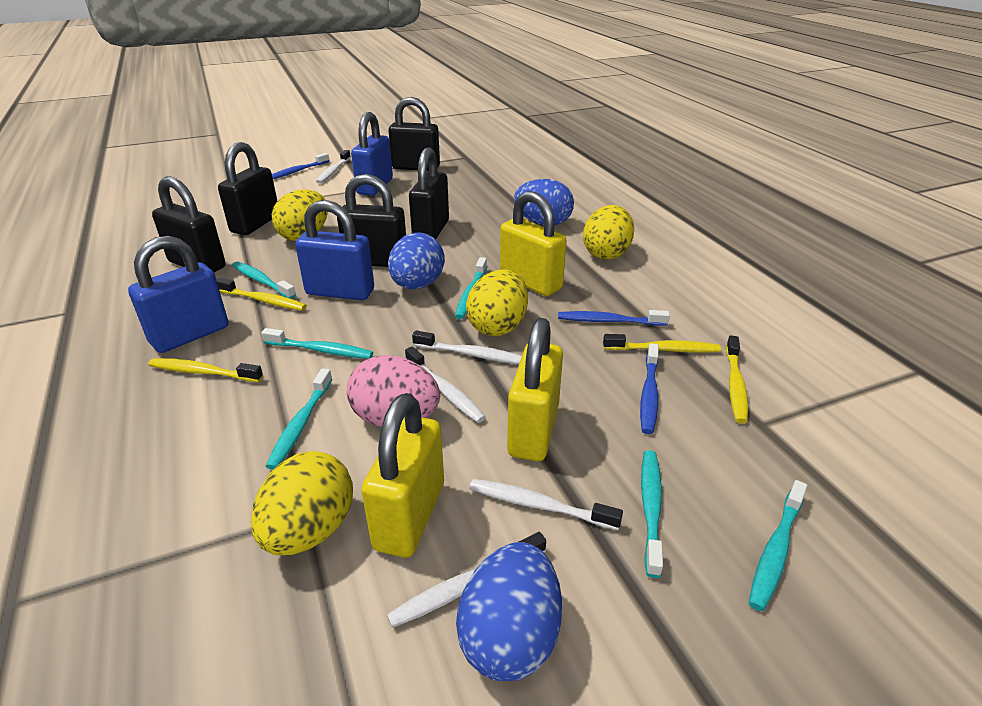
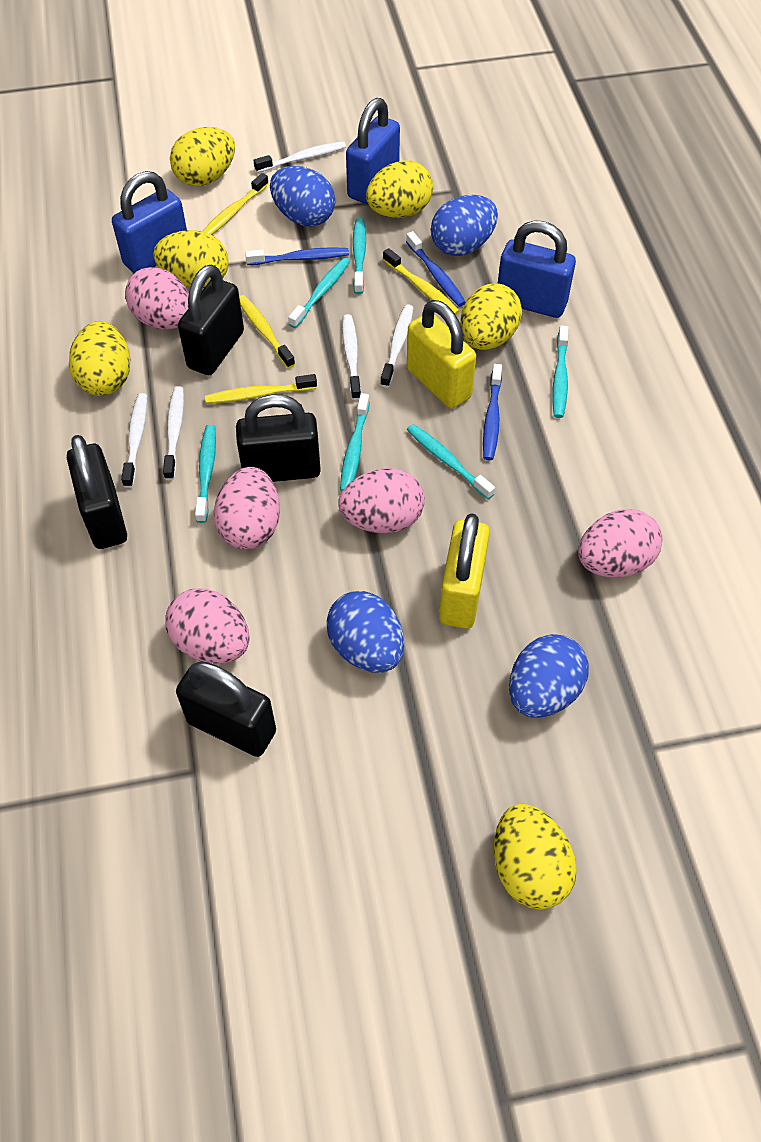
black padlock: [152,177,226,272] [218,142,278,235] [337,174,406,267] [388,97,440,171] [409,147,449,239] = 5 -> [67,435,127,549] [176,661,276,757] [178,265,244,375] [236,394,321,482] = 4
blue egg: [388,233,445,289] [456,542,562,681] [514,179,574,225] = 3 -> [270,166,335,227] [326,591,404,673] [431,195,498,256] [509,634,589,718] = 4
pink egg: [347,355,440,427] = 1 -> [125,267,189,330] [165,588,250,664] [214,467,280,549] [338,468,425,533] [578,509,663,578] = 5
yellow egg: [251,451,353,555] [272,189,328,241] [466,270,528,336] [583,205,634,260] = 4 -> [69,321,130,396] [153,230,229,288] [170,127,235,186] [366,161,433,218] [460,283,522,350] [494,804,577,910] = 6
yellow padlock: [361,393,444,558] [500,191,567,296] [507,318,563,461] = 3 -> [407,300,476,409] [439,514,490,629] = 2

